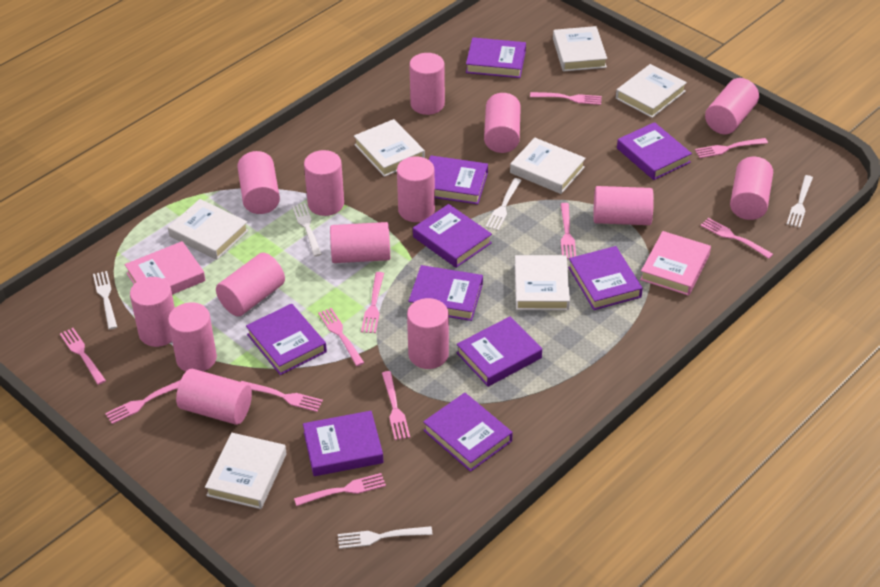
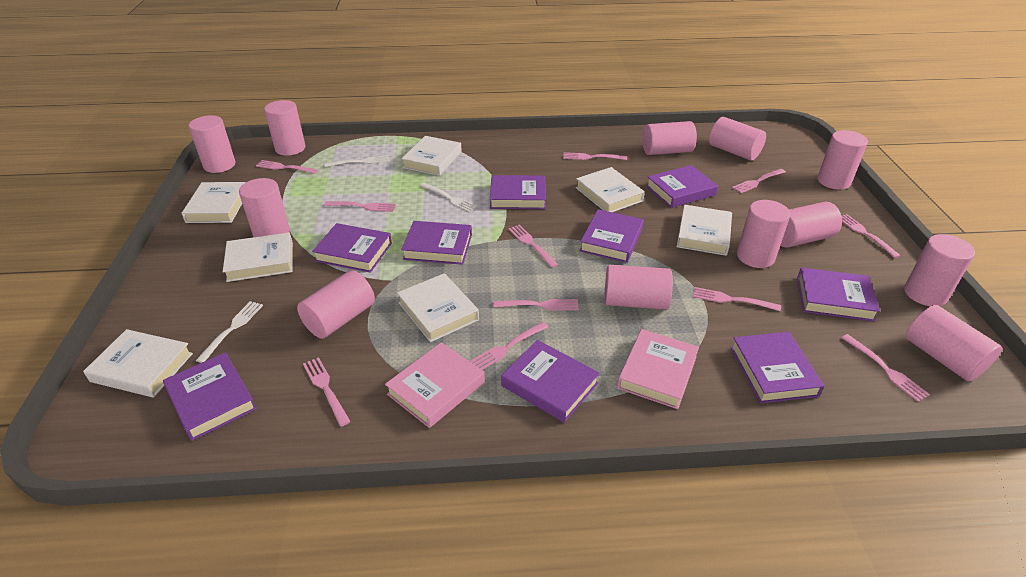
pink cylinder: [130,277,175,347] [168,302,217,372] [176,369,252,425] [216,253,285,316] [237,151,280,214] [304,150,344,216] [330,222,390,263] [397,156,435,222] [407,298,449,369] [409,53,445,115] [484,93,521,153] [593,186,654,225] [705,78,759,134] [730,157,773,220] = 14 -> [189,116,236,173] [239,178,290,237] [264,100,305,156] [297,270,375,339] [604,265,673,310] [642,121,697,155] [709,117,766,161] [737,200,790,268] [780,202,842,248] [817,130,868,190] [904,234,975,306] [906,305,1002,381] = 12
purple book: [246,304,327,375] [303,411,384,476] [408,265,483,321] [413,204,492,268] [423,393,513,472] [429,155,488,204] [456,316,542,386] [466,37,526,78] [568,246,643,310] [617,122,692,180] = 10 -> [163,352,257,441] [312,223,392,273] [401,221,472,265] [490,175,546,209] [501,340,600,423] [580,209,644,263] [646,165,718,208] [730,332,824,403] [797,267,880,322] = 9
white fork: [93,271,117,330] [292,203,322,257] [338,526,432,549] [485,178,522,231] [786,175,813,228] = 5 -> [195,301,263,363] [324,155,390,167] [420,183,477,212] = 3

